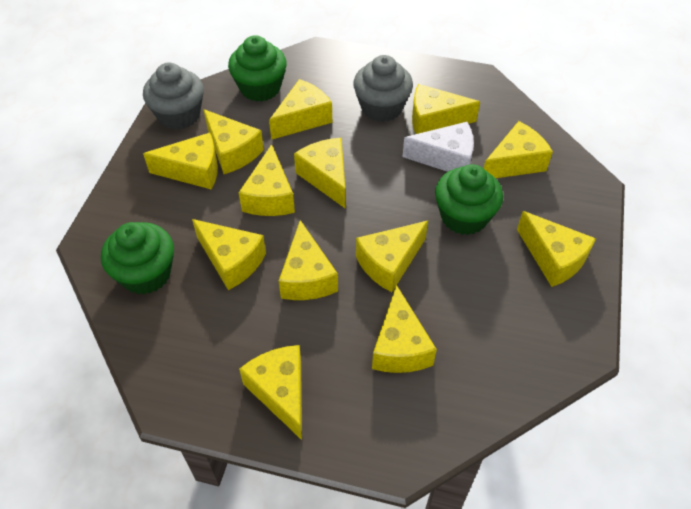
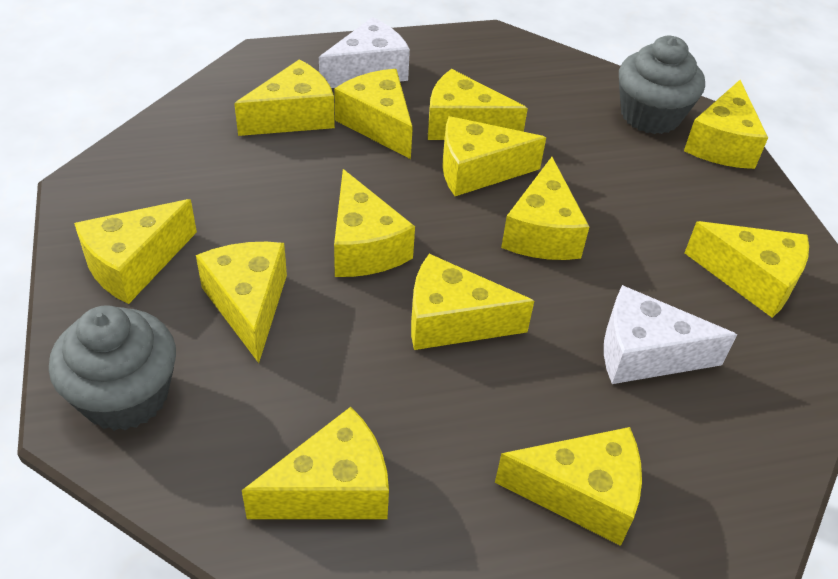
green cupcake: [101,222,174,295] [228,35,287,102] [435,164,503,235] = 3 -> none = 0
white cheese: [403,122,474,172] = 1 -> [319,17,410,88] [604,285,737,384] = 2

